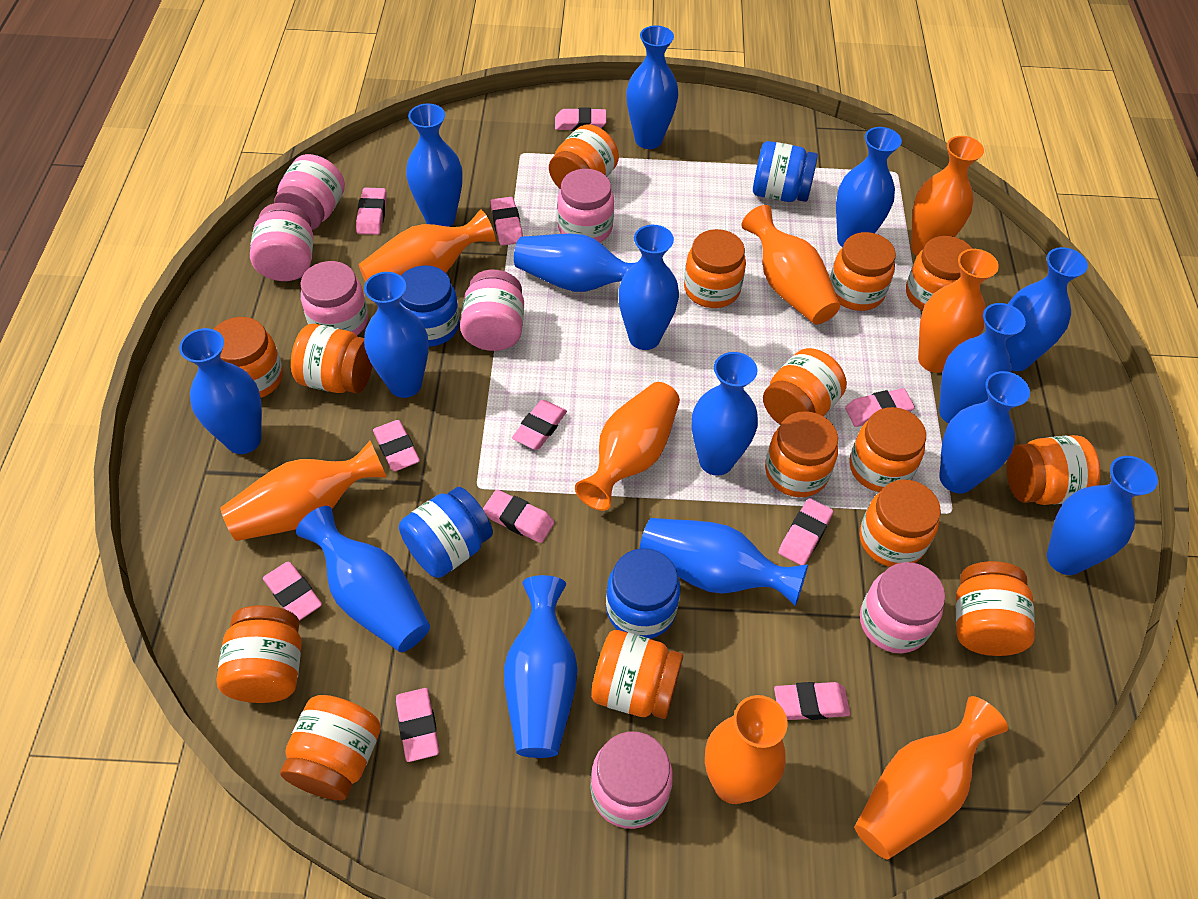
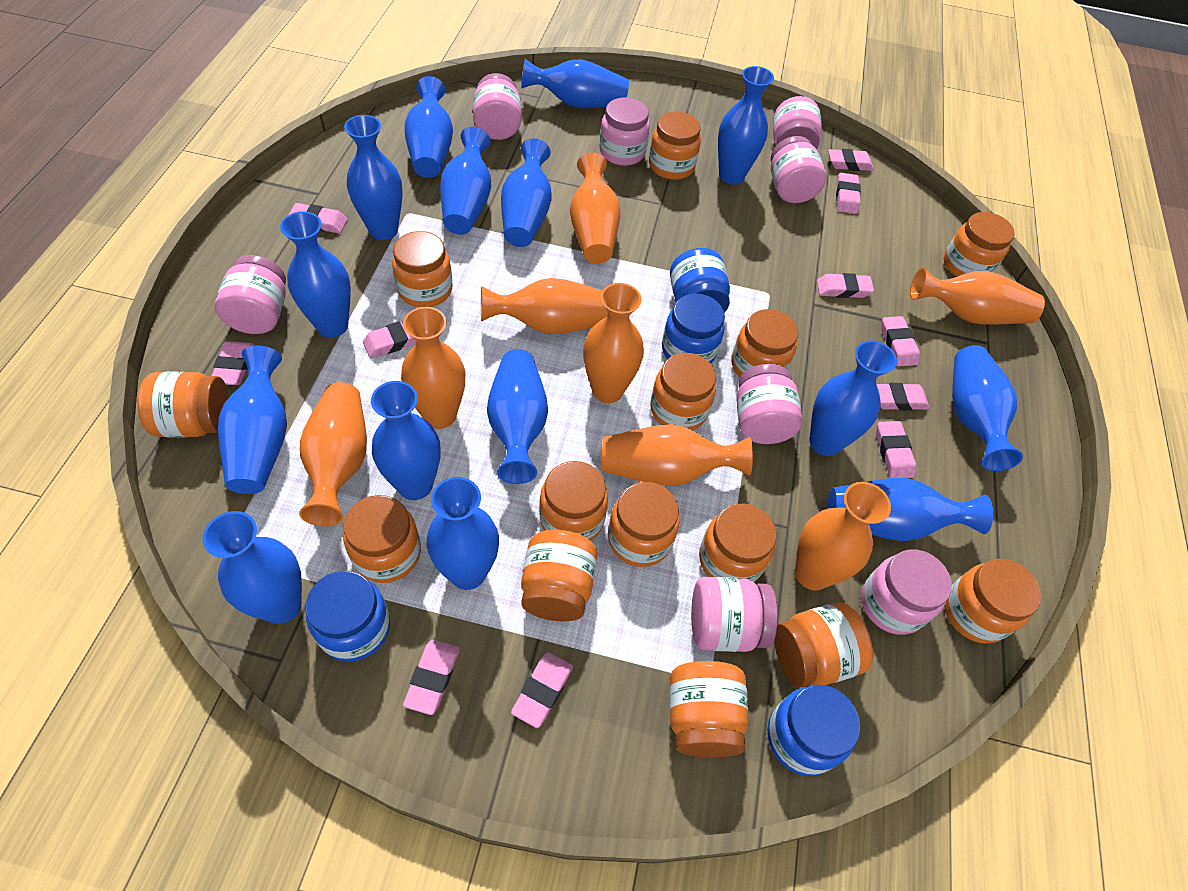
orange jar: [214,317,283,398] [216,605,302,703] [280,695,381,800] [291,324,373,393] [549,124,619,189] [591,630,683,719] [684,229,746,308] [763,348,847,425] [765,411,838,497] [830,232,896,311] [849,407,926,492] [860,480,941,567] [906,236,973,311] [956,561,1035,656] [1007,435,1101,505] = 15 -> [137,372,229,437] [343,495,421,583] [392,231,453,307] [521,530,597,621] [539,461,608,541] [608,482,680,567] [649,111,701,180] [650,353,716,430] [669,661,749,757] [699,503,776,582] [731,309,798,377] [774,602,873,687] [944,212,1015,277] [944,559,1041,643] = 14
pink jar: [250,203,313,281] [274,154,345,230] [300,261,368,335] [460,270,524,351] [557,169,614,242] [590,731,673,829] [860,562,945,653] = 7 -> [215,255,286,334] [473,73,522,140] [600,97,650,166] [691,577,778,652] [736,364,803,444] [771,136,826,203] [773,96,822,149] [861,550,952,635] = 8

